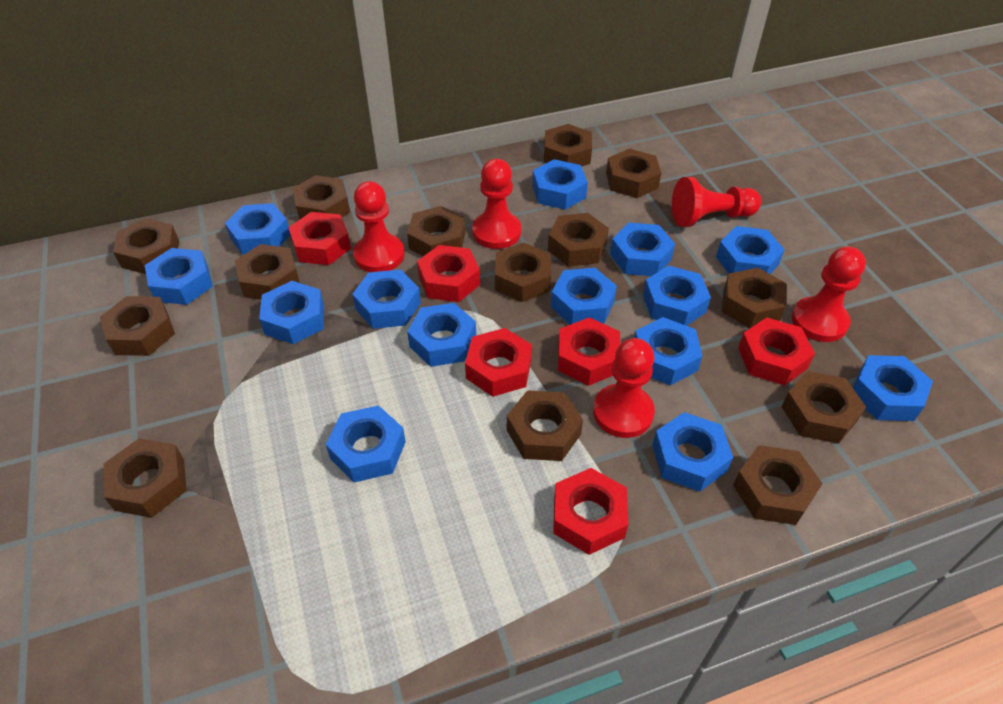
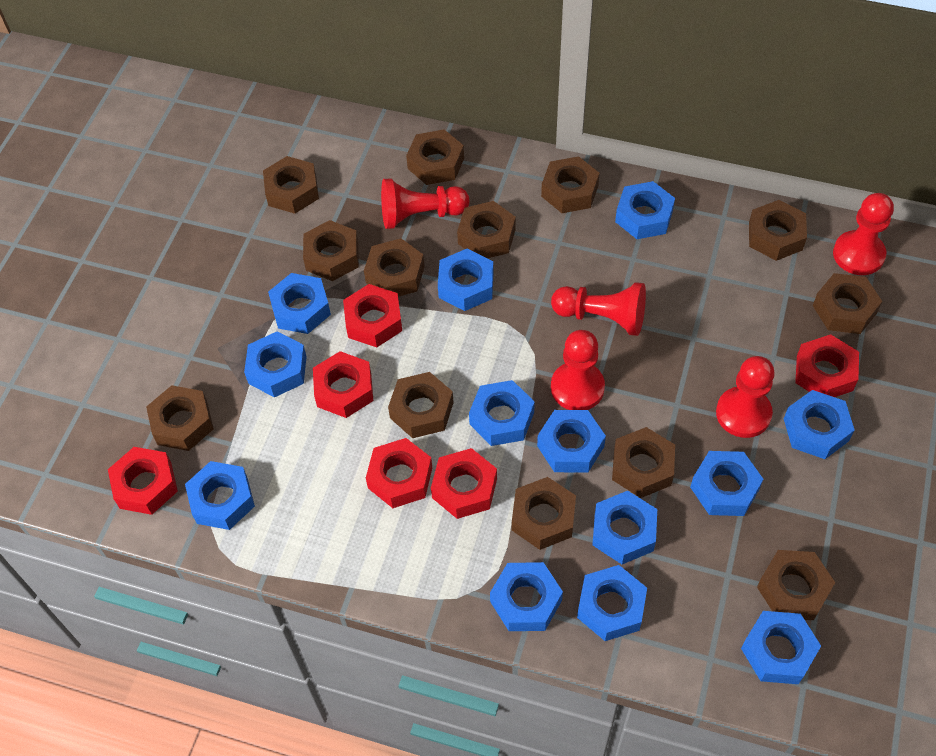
blue nut: [145,248,213,305] [225,203,290,255] [259,281,324,344] [326,405,406,482] [352,270,421,329] [407,303,476,367] [532,159,588,210] [551,268,617,325] [610,222,675,276] [634,317,702,386] [643,266,711,326] [652,412,733,492] [716,226,785,274] [853,355,933,421] = 14 -> [185,461,255,530] [244,331,307,398] [268,273,331,334] [438,249,493,311] [469,380,535,446] [490,562,563,631] [537,410,606,473] [577,565,647,641] [592,491,657,564] [615,181,675,239] [690,451,763,516] [741,611,821,684] [784,390,855,459] = 13
brown nut: [100,296,175,356] [103,438,187,518] [113,218,179,274] [235,244,300,300] [293,175,350,220] [407,206,465,256] [495,243,551,302] [507,390,583,461] [544,124,592,167] [548,213,609,267] [606,149,661,198] [722,268,787,329] [733,445,823,525] [781,371,866,444] = 14 -> [146,385,214,451] [263,156,319,214] [303,220,359,281] [364,238,425,297] [388,372,454,438] [406,130,464,185] [457,201,516,258] [512,477,576,550] [541,156,600,213] [612,427,675,498] [749,200,807,261] [757,550,835,620] [813,273,882,334] = 13

